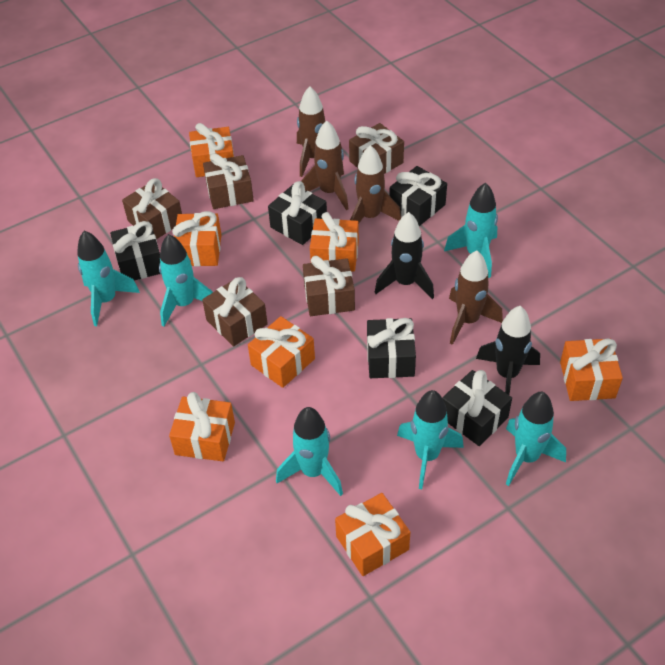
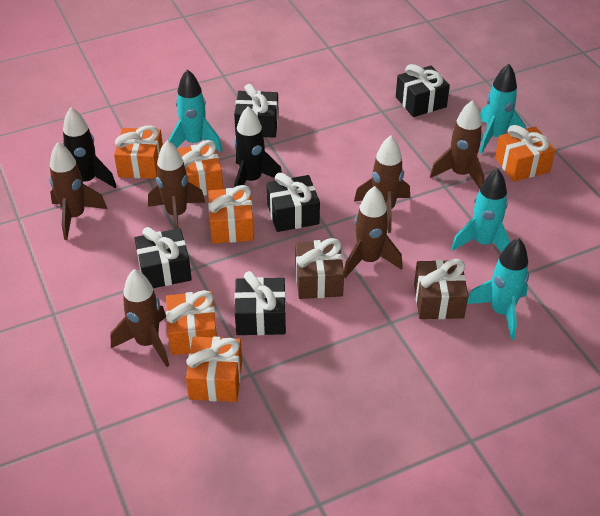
brown gift: [122,178,182,239] [202,277,268,346] [203,153,254,209] [303,256,355,316] [349,123,404,174] = 5 -> [295,238,344,299] [414,259,468,319] = 2
brown rocket: [297,86,342,177] [301,121,348,210] [350,145,401,223] [449,250,503,345] = 4 -> [49,142,107,240] [111,269,169,367] [148,140,205,229] [344,186,403,278] [354,135,410,233] [430,100,485,189] = 6
orange gift: [169,392,235,461] [172,211,221,266] [189,123,234,177] [248,316,315,388] [310,212,359,272] [335,493,410,576] [560,338,623,401] = 7 -> [114,125,163,179] [166,290,217,355] [177,140,223,196] [186,337,242,402] [208,185,254,244] [495,125,556,182] = 6
turquoise rocket: [77,231,140,326] [159,234,213,327] [276,407,343,496] [397,390,464,489] [444,183,498,278] [506,392,566,486] = 6 -> [168,69,222,152] [451,169,510,252] [467,238,529,340] [479,64,526,154] = 4

